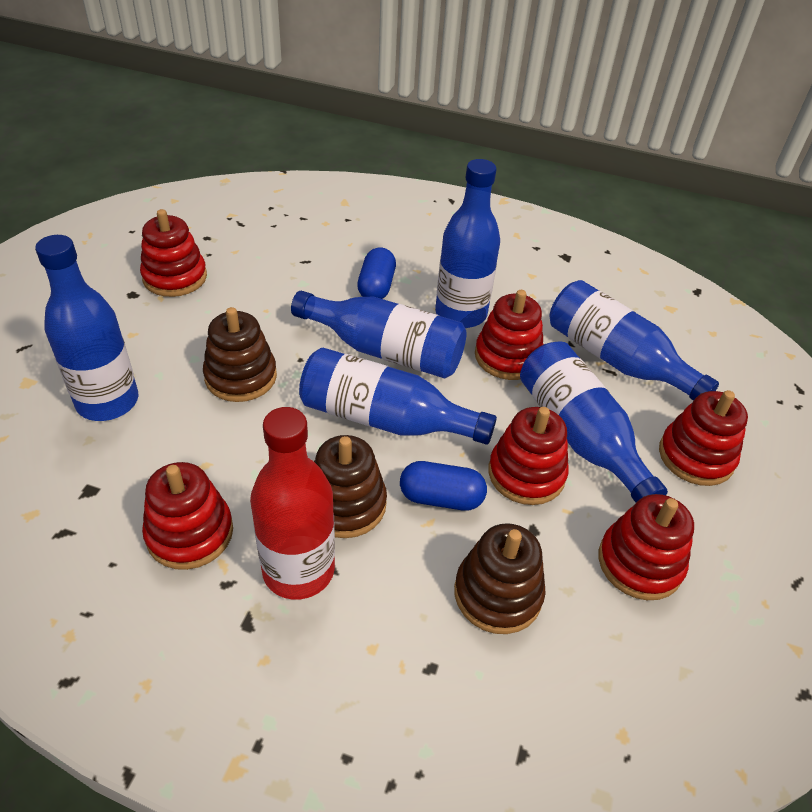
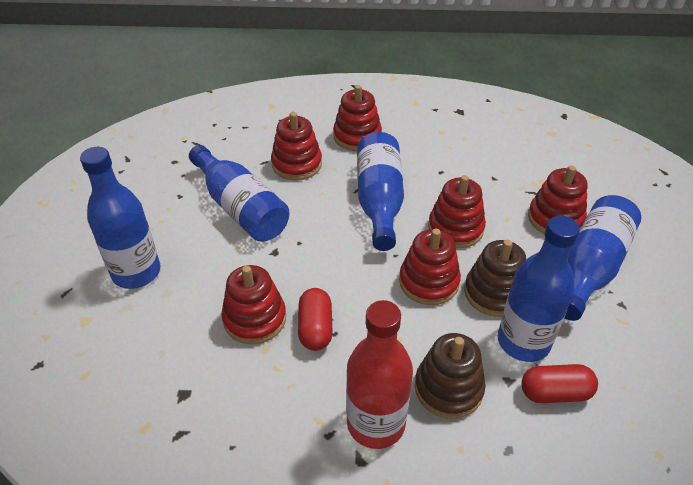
blue bottle: [35,235,138,421] [291,291,467,378] [299,348,497,445] [435,159,500,328] [520,341,668,502] [550,280,719,401] = 6 -> [80,147,160,289] [189,145,290,242] [357,132,404,251] [498,216,580,362] [565,195,641,321] = 5
blue capsule: [357,247,396,299] [400,461,487,511] = 2 -> none = 0
brown stacking toy: [203,307,277,402] [314,435,387,538] [454,523,545,634] = 3 -> [415,333,486,419] [464,240,526,317] = 2
red capsule: none = 0 -> [298,288,333,351] [521,364,598,403] = 2

